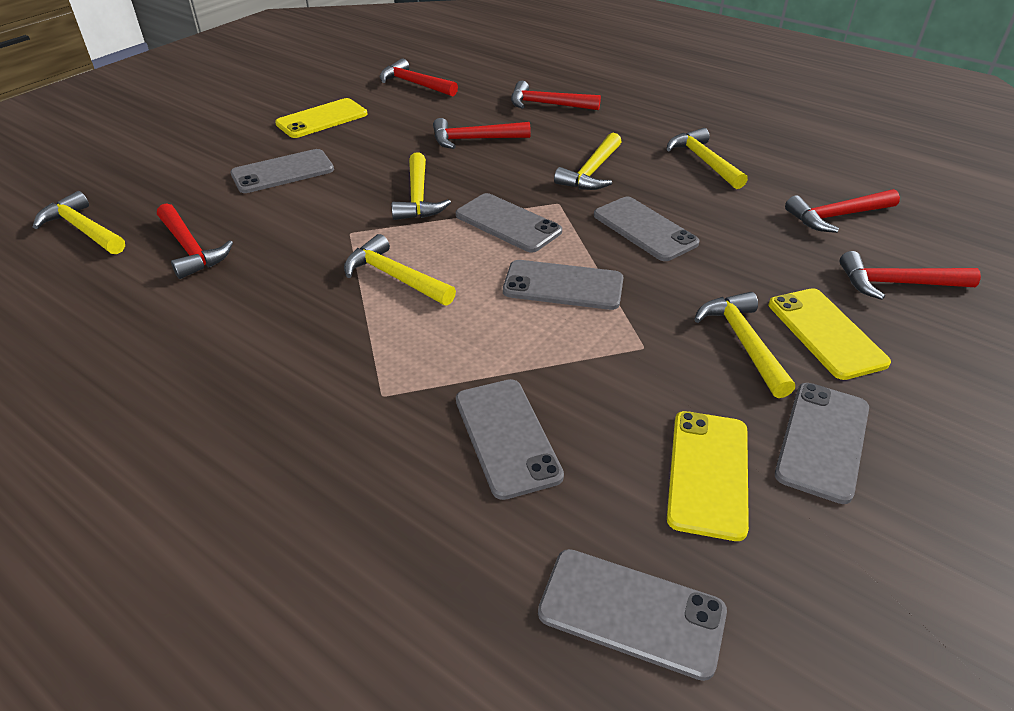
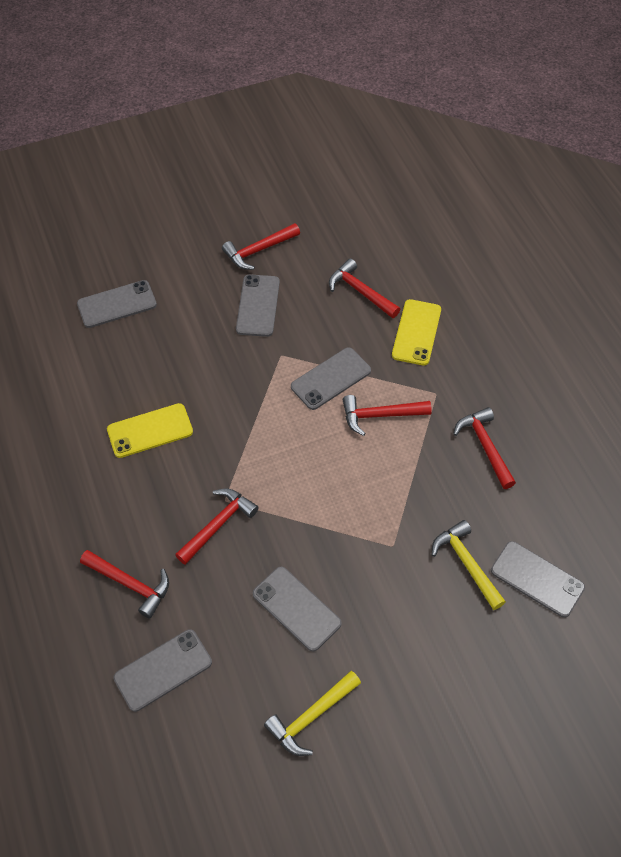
grey phone: [230,149,334,193] [456,193,562,253] [456,379,564,500] [503,260,624,310] [538,549,727,681] [594,197,700,261] [775,383,869,504] = 7 -> [77,280,157,328] [113,629,212,712] [236,274,280,337] [253,567,342,651] [291,347,371,410] [491,541,585,618] = 6
yellow hammer: [33,191,125,254] [344,234,456,306] [392,152,451,220] [554,133,622,190] [667,128,748,189] [694,292,795,398] = 6 -> [264,671,361,756] [432,520,506,610] = 2
yellow phone: [275,98,367,138] [667,411,749,541] [769,288,891,380] = 3 -> [107,403,193,458] [392,299,441,366] = 2

